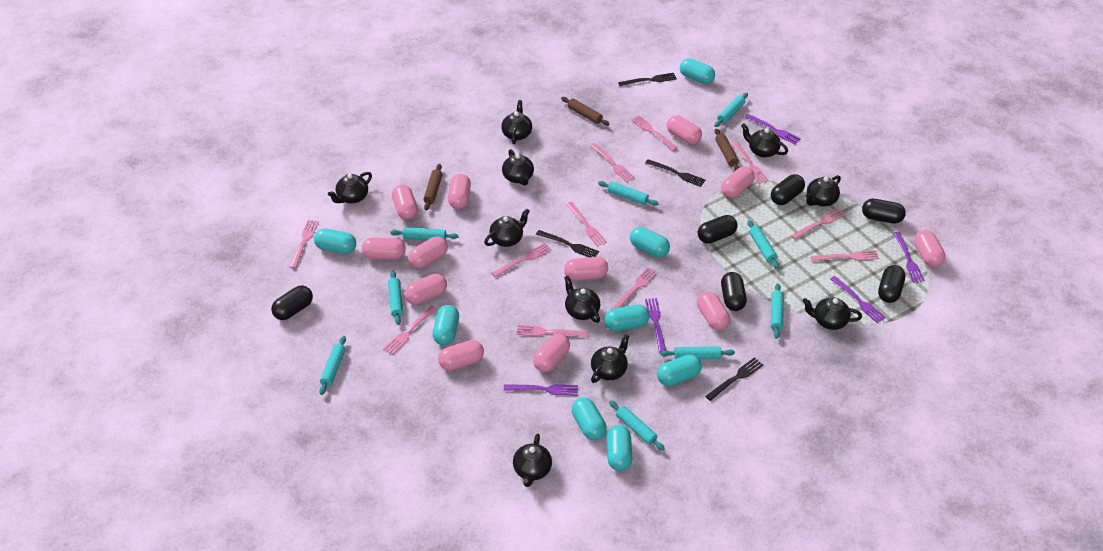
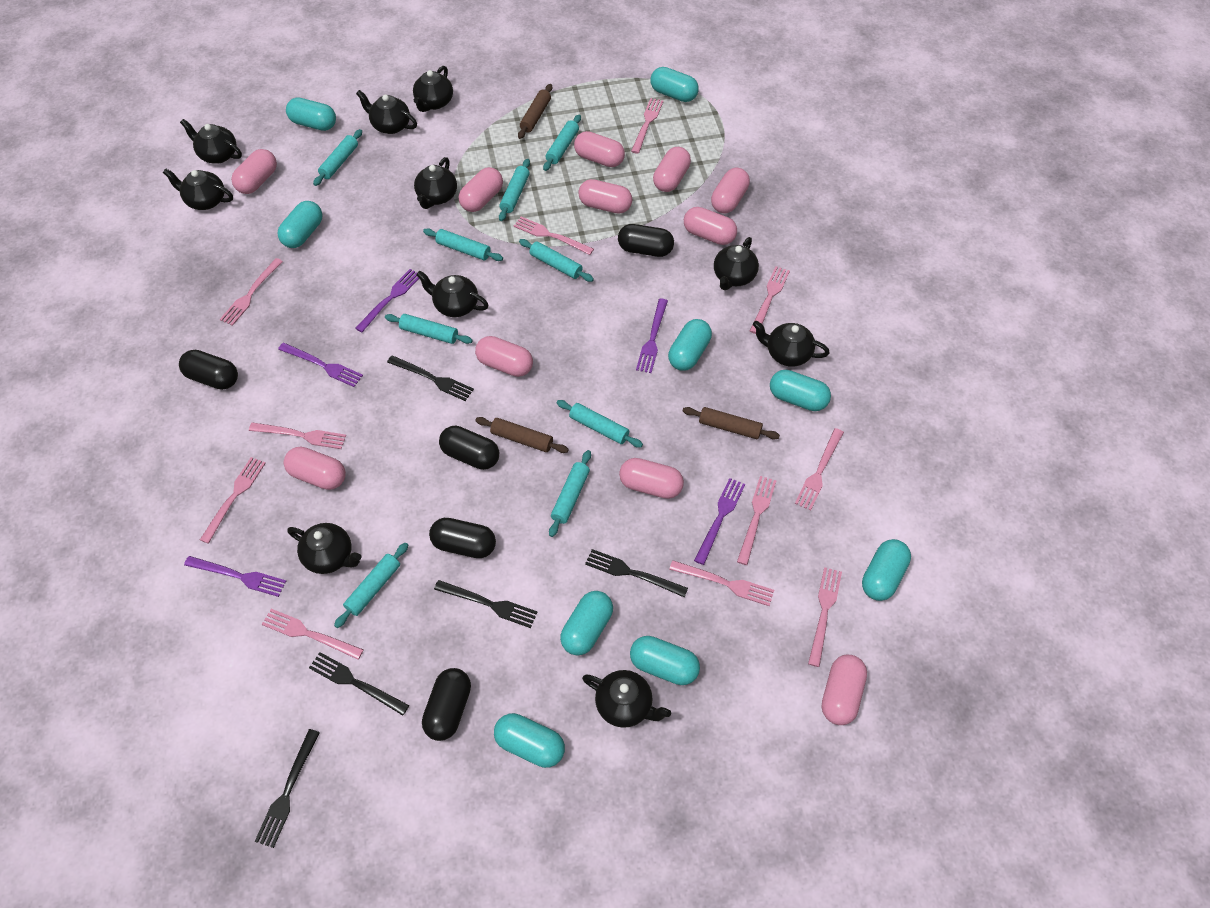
black capsule: [271,285,313,320] [698,215,738,244] [721,272,747,311] [771,174,805,205] [862,199,906,223] [878,265,905,303] = 6 -> [179,350,238,390] [422,668,471,741] [429,518,496,558] [439,426,499,470] [618,224,674,257] = 5
black fork: [536,230,599,257] [618,73,677,86] [645,159,706,187] [705,357,763,401] = 4 -> [255,729,320,848] [309,652,409,715] [387,355,474,401] [434,580,538,628] [585,549,688,597] = 5
pink capsule: [362,238,406,259] [392,185,418,220] [404,274,447,305] [408,236,448,269] [438,340,484,371] [448,174,471,209] [533,334,570,372] [564,257,608,281] [667,115,702,144] [697,291,730,330] [721,167,755,198] [914,230,946,267] = 12 -> [231,149,277,194] [284,446,346,490] [459,167,503,212] [475,336,533,377] [574,131,625,167] [578,179,632,214] [619,458,684,499] [653,147,691,192] [684,207,737,245] [711,168,750,213] [822,655,867,725] = 11
turquoise capsule: [314,229,356,254] [433,305,459,345] [572,398,607,440] [604,305,650,331] [606,425,632,471] [630,227,670,257] [657,354,702,386] [680,58,715,84] = 8 -> [277,201,323,248] [286,97,336,131] [494,713,565,768] [560,591,613,655] [630,636,700,685] [650,67,699,102] [668,319,712,371] [770,370,831,411] [862,539,911,601] = 9

